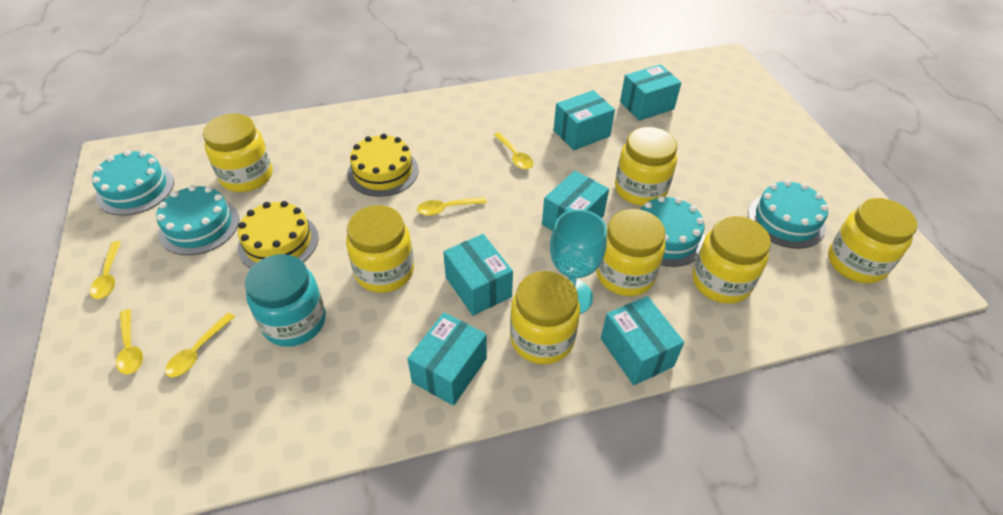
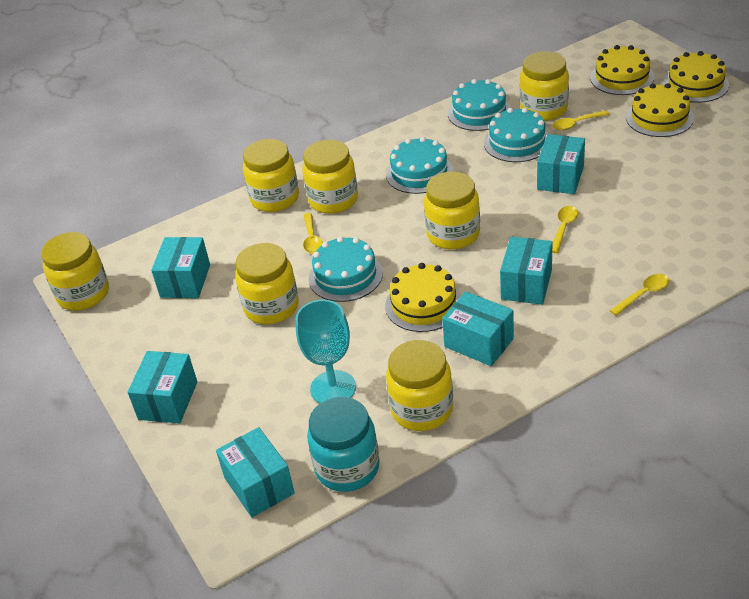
yellow cake: [238,201,318,269] [347,134,419,197] = 2 -> [385,263,461,332] [590,45,654,95] [626,83,694,137] [663,51,729,103] = 4
yellow spoon: [90,241,121,299] [116,309,143,375] [165,313,235,377] [417,197,487,216] [494,132,533,169] = 5 -> [303,213,323,254] [552,110,610,130] [552,206,578,253] [609,274,670,316] = 4

